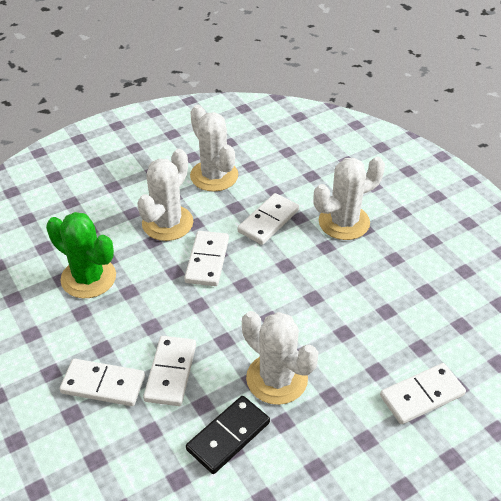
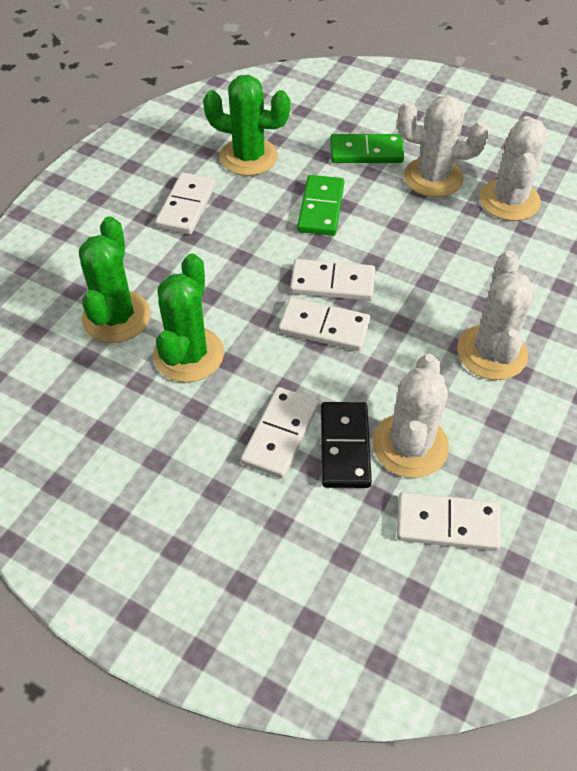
green cactus: [46,212,116,298] = 1 -> [79,216,151,343] [153,253,224,383] [203,75,290,176] = 3
green domino: none = 0 -> [297,175,344,236] [330,134,404,163] = 2

